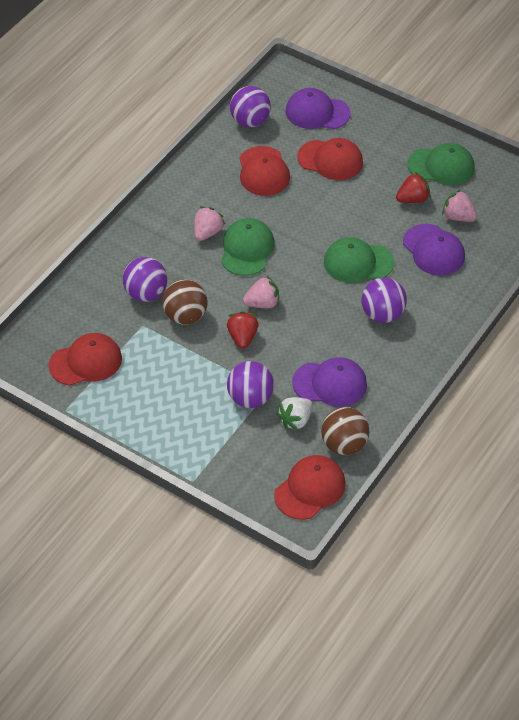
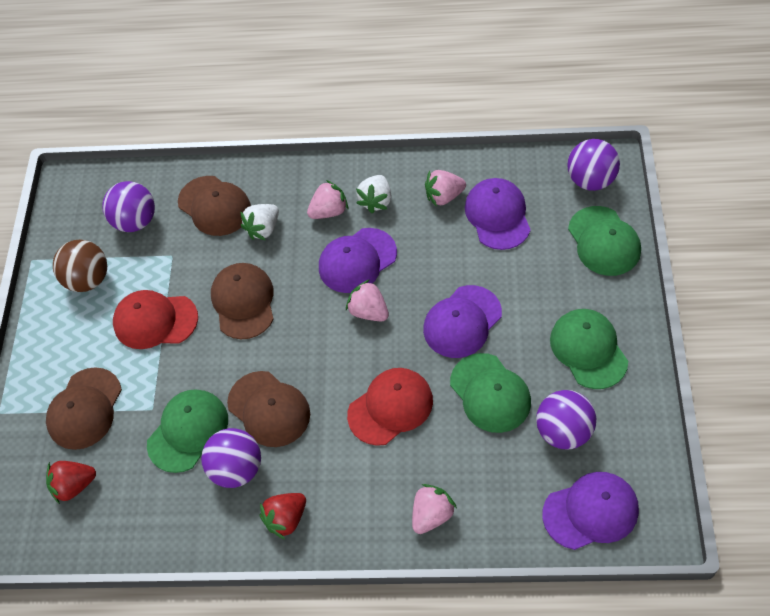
brown ball: [162,279,208,325] [321,407,369,455] = 2 -> [53,240,107,292] = 1
brown cap: none = 0 -> [46,367,122,450] [178,176,251,236] [211,263,274,339] [227,371,310,447] = 4
green cap: [221,218,275,276] [324,237,394,283] [407,143,475,185] = 3 -> [147,389,228,473] [450,353,531,433] [550,309,628,389] [568,206,641,276] = 4
pink strawberry: [194,206,225,241] [243,276,279,308] [442,189,477,222] = 3 -> [307,180,348,219] [346,280,389,321] [412,484,457,534] [425,170,466,207] = 4
purple cap: [285,88,351,129] [292,357,367,407] [403,224,465,276] = 3 -> [319,228,397,293] [423,285,502,358] [465,178,531,250] [542,472,639,550] = 4
red cap: [49,333,122,386] [239,146,290,196] [274,455,346,520] [297,138,363,180] = 4 -> [113,290,198,349] [347,368,433,446] = 2
white strawberry: [276,397,313,431] = 1 -> [240,204,279,240] [356,175,391,213] = 2

